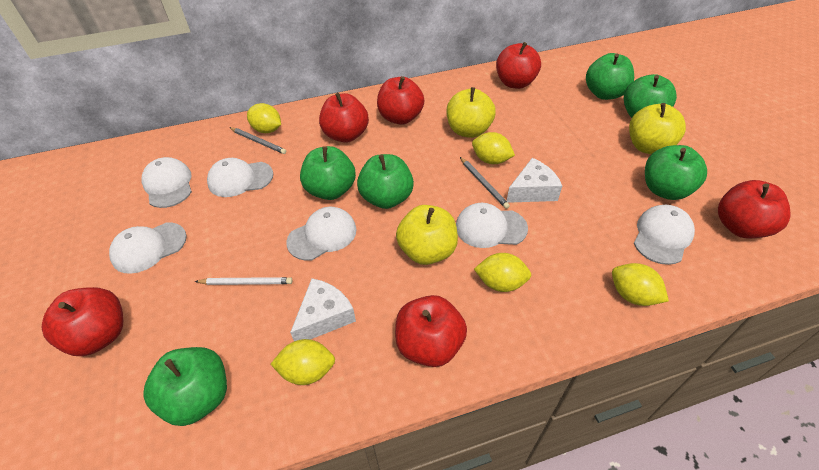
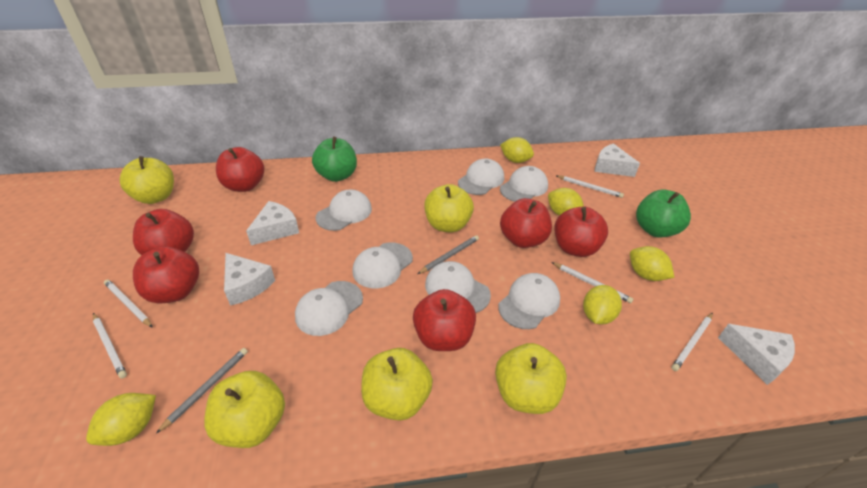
green apple: [143,347,227,426] [300,146,356,200] [357,154,414,209] [586,53,634,100] [624,74,677,118] [645,145,707,200] = 6 -> [312,137,357,182] [636,189,691,238] = 2
white cap: [109,222,187,274] [142,157,192,208] [207,158,273,197] [286,207,357,261] [456,203,528,248] [634,205,695,265] = 6 -> [295,281,363,336] [316,189,372,231] [352,242,413,289] [425,261,491,313] [458,158,504,195] [498,273,560,329] [500,166,548,202] = 7
white cheese: [290,278,356,341] [507,158,562,203] = 2 -> [224,253,275,306] [246,201,299,245] [594,143,640,177] [718,324,795,385] = 4
white pencil: [195,277,293,285] = 1 -> [93,313,127,379] [104,280,153,328] [551,262,633,303] [556,175,624,198] [672,313,713,371] = 5
yellow apple: [396,205,458,265] [447,87,496,138] [629,103,686,154] = 3 -> [120,156,174,204] [204,371,285,448] [361,348,433,421] [424,184,474,232] [495,343,567,414] = 5

